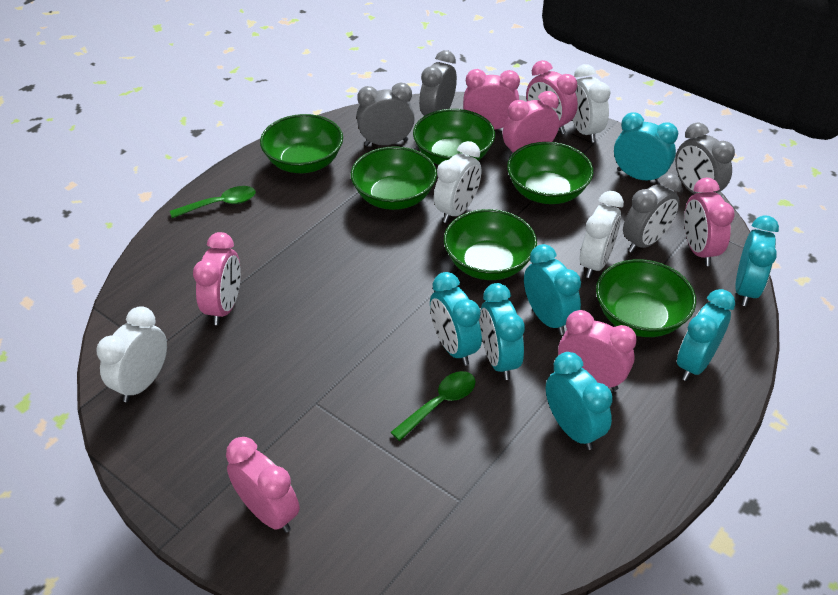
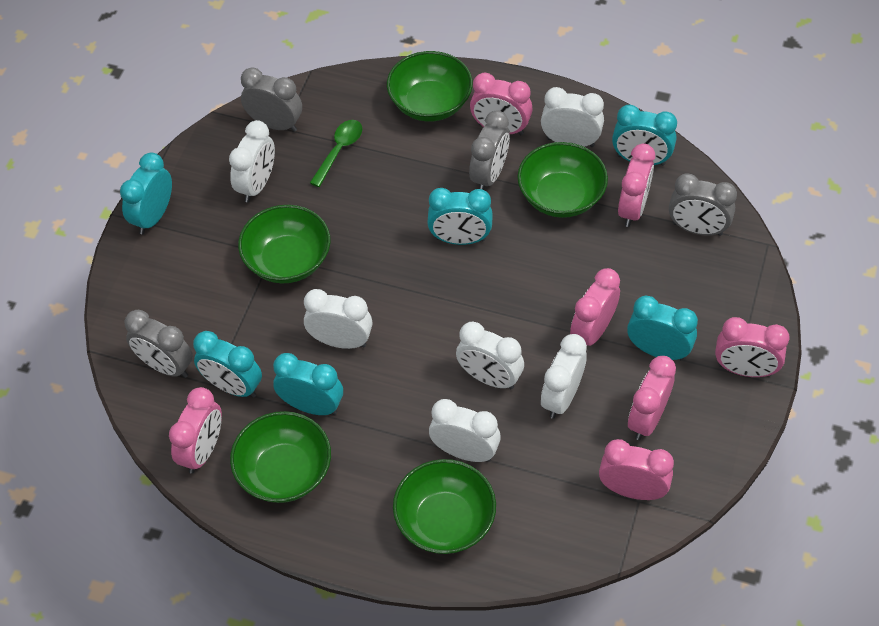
green bowl: [260,114,343,173] [351,146,437,210] [413,109,495,165] [444,209,537,280] [507,142,593,204] [596,259,696,337] = 6 -> [230,411,331,503] [238,205,330,283] [387,51,473,122] [393,459,496,554] [517,142,608,218] = 5
green spoon: [170,186,256,218] [391,371,476,441] = 2 -> [310,120,362,187] = 1
turquoise clock: [430,272,482,366] [480,283,525,380] [524,244,581,335] [546,352,613,450] [614,112,678,184] [677,289,735,381] [735,215,779,306] = 7 -> [120,152,172,234] [193,331,262,398] [273,353,343,415] [427,188,493,245] [612,105,677,166] [627,296,698,360] = 6
white clock: [96,306,167,402] [434,141,481,223] [572,64,611,143] [580,191,624,278] = 4 -> [229,120,275,202] [304,289,373,349] [429,399,501,462] [456,321,524,389] [541,87,604,147] [541,334,587,419] = 6

